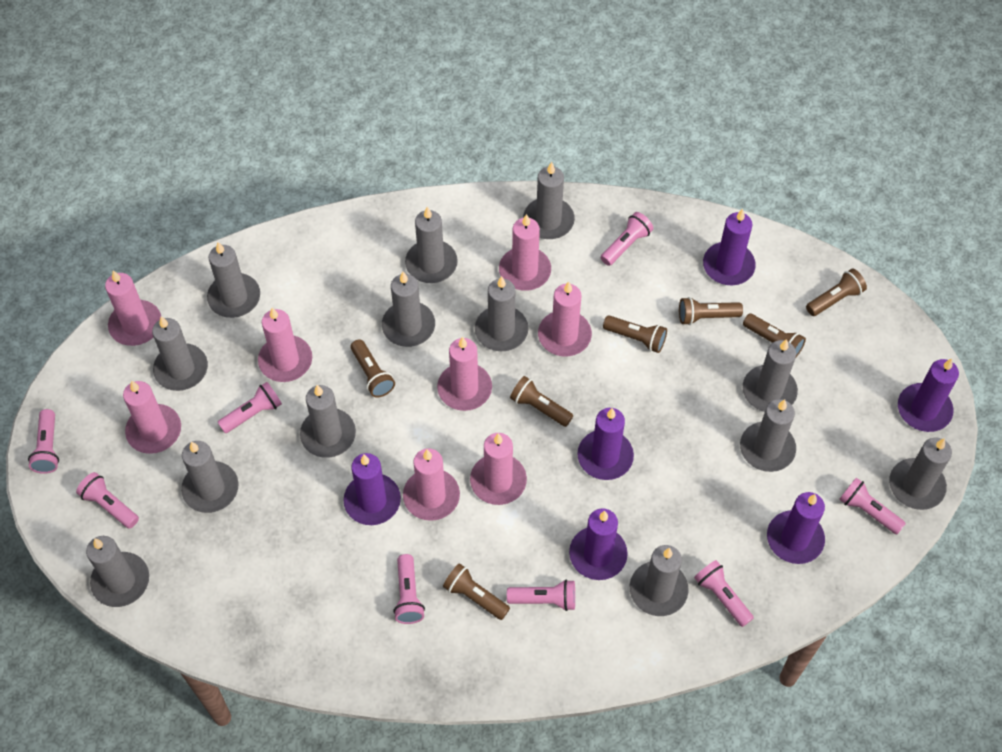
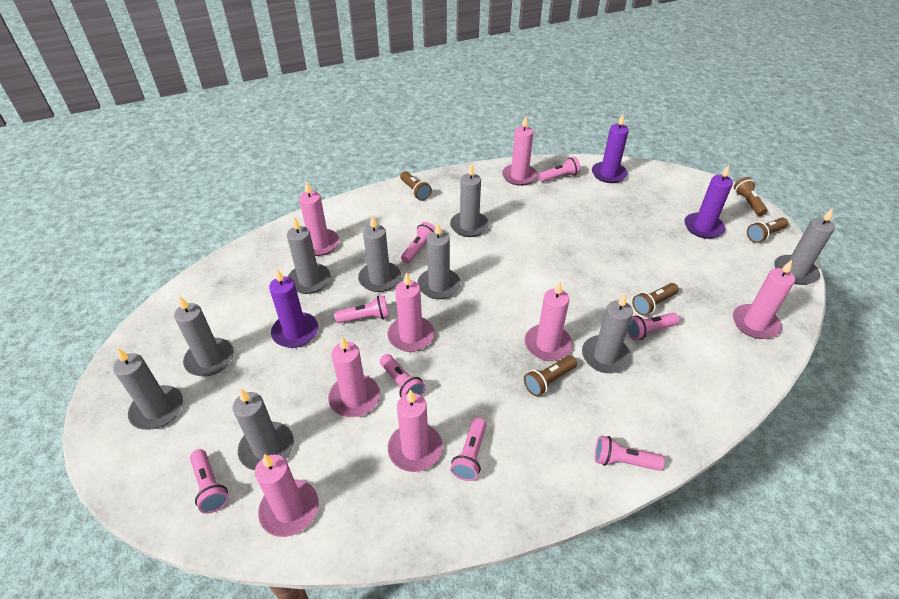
brown flashlight: [351,339,395,397] [443,563,510,620] [510,376,573,427] [603,315,667,353] [679,297,743,325] [743,314,806,357] [806,269,867,316] = 7 -> [400,171,432,201] [524,355,577,396] [632,283,679,316] [734,177,767,216] [747,218,788,243] = 5
grey candle: [86,536,149,607] [152,317,208,391] [181,441,239,513] [207,242,260,318] [300,385,356,458] [382,272,435,347] [405,207,458,283] [475,276,528,351] [523,162,575,239] [630,545,689,616] [740,399,796,472] [743,339,798,412] [889,438,952,510] = 13 -> [113,348,183,430] [174,296,234,376] [233,388,294,470] [287,217,331,294] [358,215,401,292] [418,223,461,299] [450,163,489,237] [582,294,633,373] [774,208,835,285] = 9
purple candle: [343,453,401,525] [569,508,628,580] [577,408,634,480] [703,209,756,285] [767,492,825,564] [898,358,959,432] = 6 -> [269,269,318,348] [592,114,629,183] [685,165,733,239] = 3

